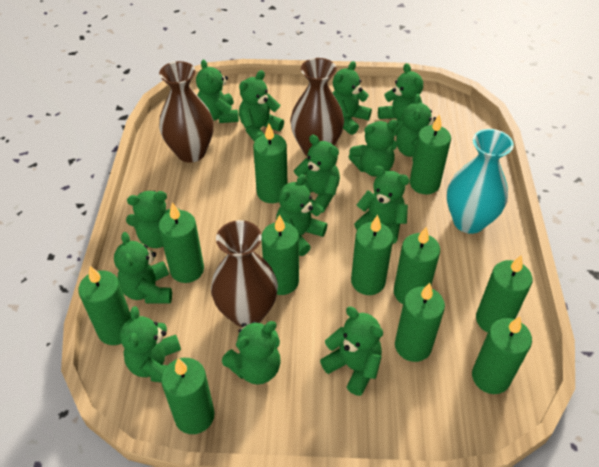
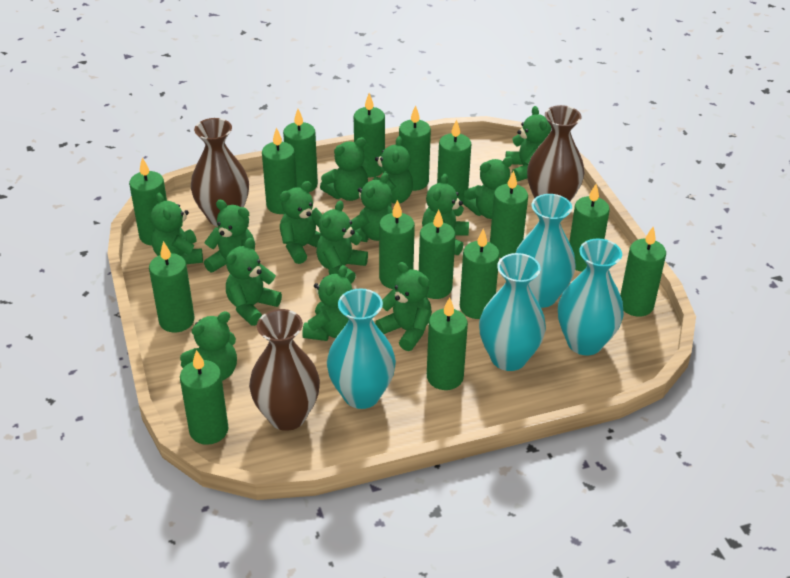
green candle: [78,266,131,345] [159,202,204,283] [161,358,215,434] [253,124,287,203] [262,215,299,295] [351,215,393,295] [394,227,440,304] [395,283,445,362] [410,114,451,194] [472,317,532,394] [476,255,532,333] = 11 -> [129,158,167,246] [149,241,195,333] [180,350,228,445] [262,127,297,214] [283,109,318,192] [354,93,385,177] [379,200,415,289] [399,105,431,191] [419,209,455,299] [427,297,468,390] [437,119,471,201] [460,228,500,319] [490,170,528,258] [569,184,610,272] [620,227,666,317] = 15
turquoise vase: [447,129,514,234] = 1 -> [327,288,396,409] [479,253,546,371] [515,194,576,308] [558,239,624,355] = 4

